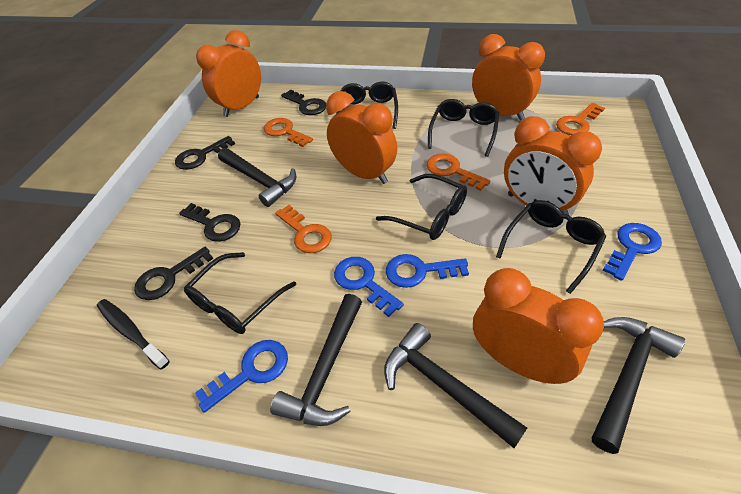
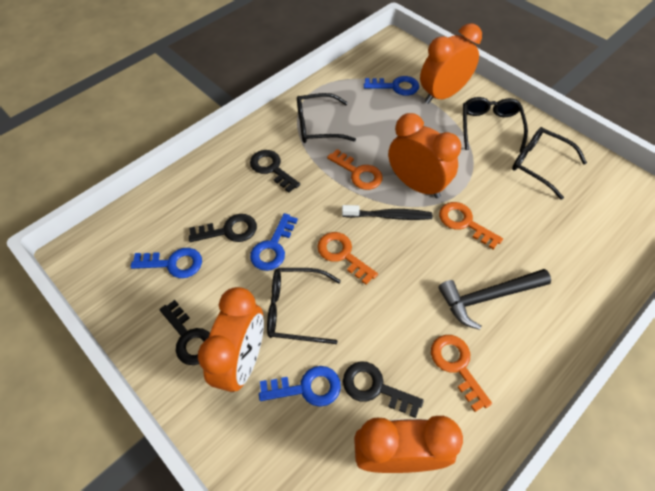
black glasses: [184,252,296,334] [336,81,398,129] [376,174,467,240] [428,99,499,157] [496,200,606,294] = 5 -> [267,268,341,344] [297,93,356,143] [463,97,528,153] [512,127,587,200] = 4
black hammer: [218,148,296,207] [270,294,362,426] [384,323,527,448] [592,317,685,454] = 4 -> [438,269,551,330] = 1
orange clock: [196,30,261,117] [326,91,397,184] [472,34,545,121] [473,268,604,384] [504,116,602,215] = 5 -> [198,287,264,392] [354,416,463,473] [388,113,461,198] [420,23,482,104] = 4

